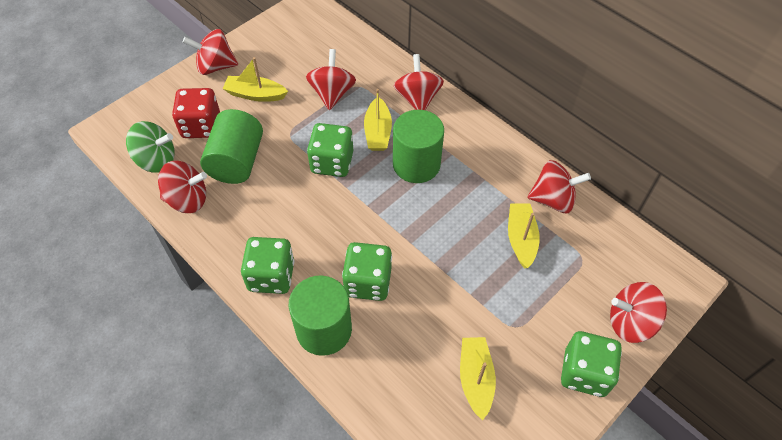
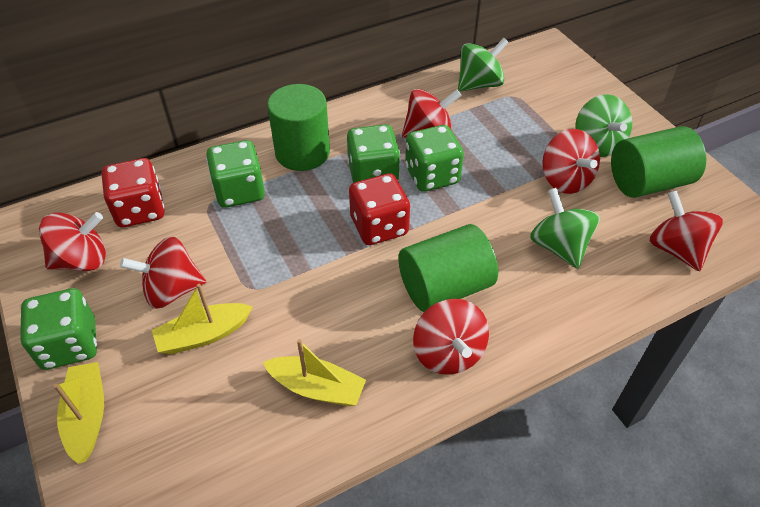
green spinning top: [126,121,175,173] = 1 -> [458,38,509,92] [530,188,600,269] [575,94,632,157] = 3
red dice: [172,88,220,138] = 1 -> [102,158,165,228] [349,173,410,245] = 2
yellow boat: [223,57,288,102] [364,89,392,151] [460,337,496,421] [508,203,540,268] = 4 -> [54,362,104,464] [152,284,253,354] [263,339,366,406] = 3

